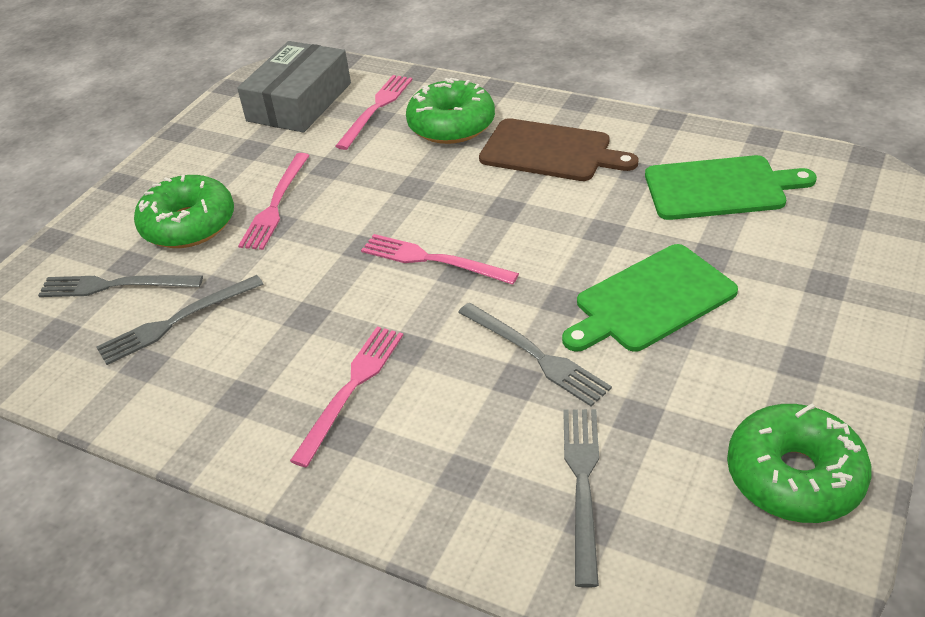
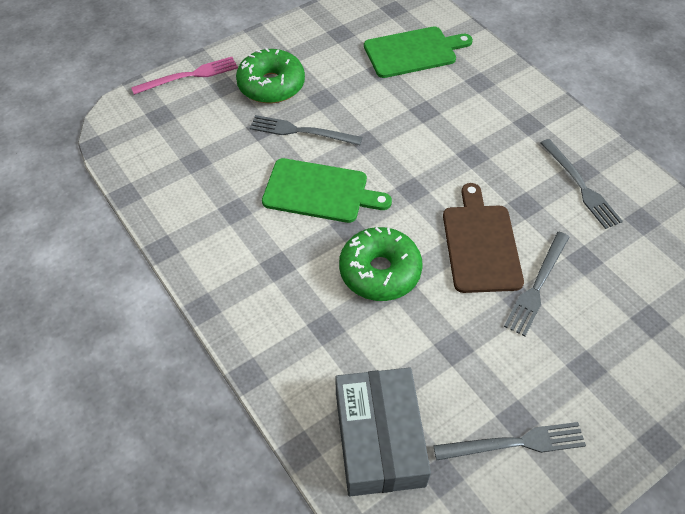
green donut: [134,175,234,248] [406,78,495,144] [727,404,871,523] = 3 -> [236,48,305,103] [339,227,423,301] = 2
pink fork: [238,153,310,250] [290,327,403,467] [335,75,412,150] [361,234,519,285] = 4 -> [131,57,238,95] = 1

